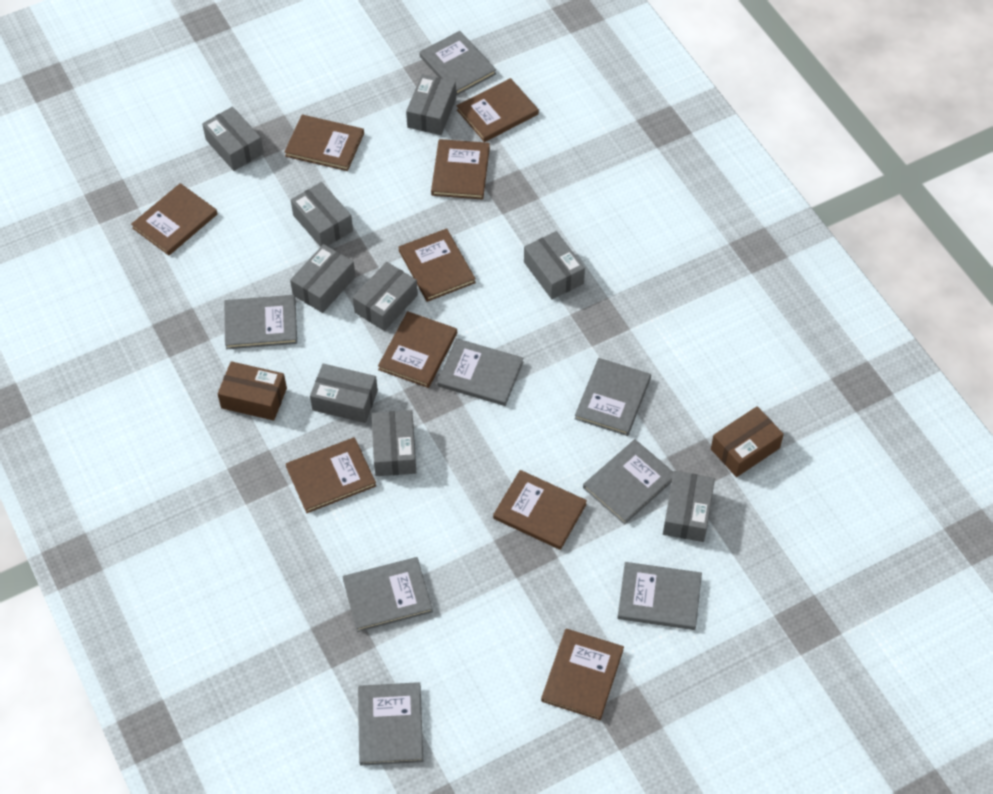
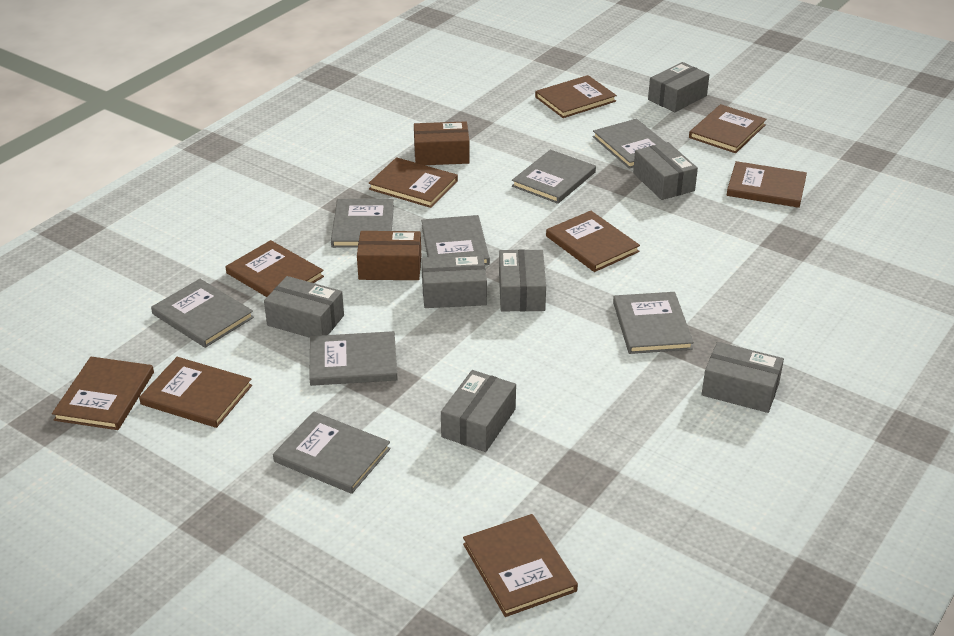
grey box: [202,106,264,171] [290,244,356,313] [291,182,353,247] [310,364,378,423] [353,262,418,331] [372,410,416,476] [406,74,456,135] [524,231,585,299] [663,471,715,542] = 9 -> [264,276,344,338] [422,255,487,308] [441,370,516,452] [499,249,546,311] [633,142,698,200] [648,62,710,112] [702,342,784,413] = 7

